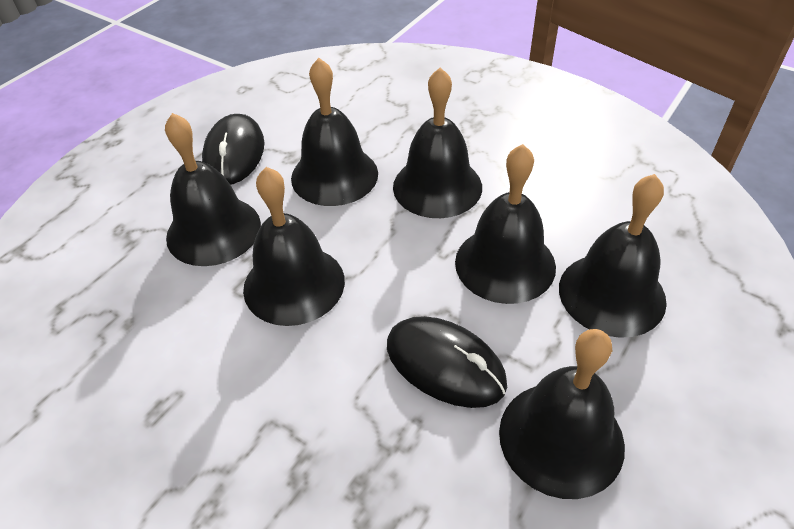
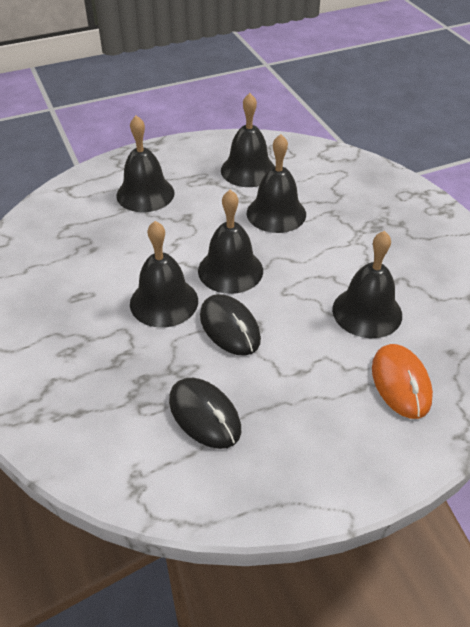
black bell: [165,113,261,266] [243,167,345,326] [291,58,378,206] [393,67,482,218] [455,144,556,304] [499,329,625,499] [559,174,667,338] = 7 -> [117,115,175,212] [130,221,198,328] [198,190,263,294] [221,93,275,187] [247,134,306,233] [332,231,402,338] = 6
orange mouse: none = 0 -> [372,344,433,419] = 1

